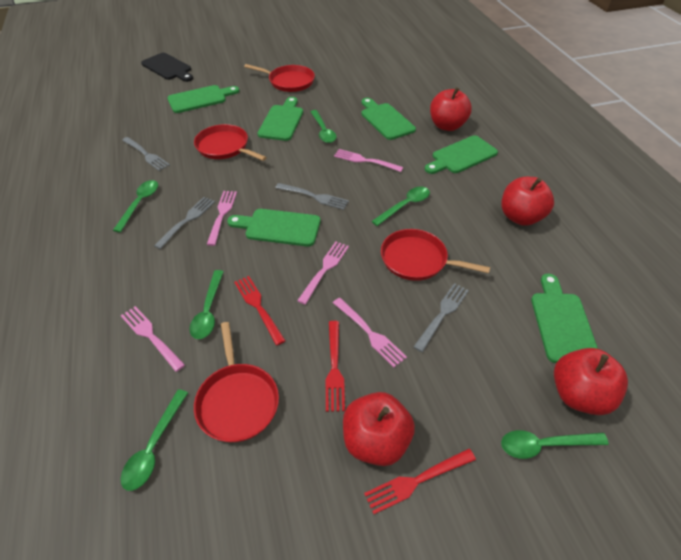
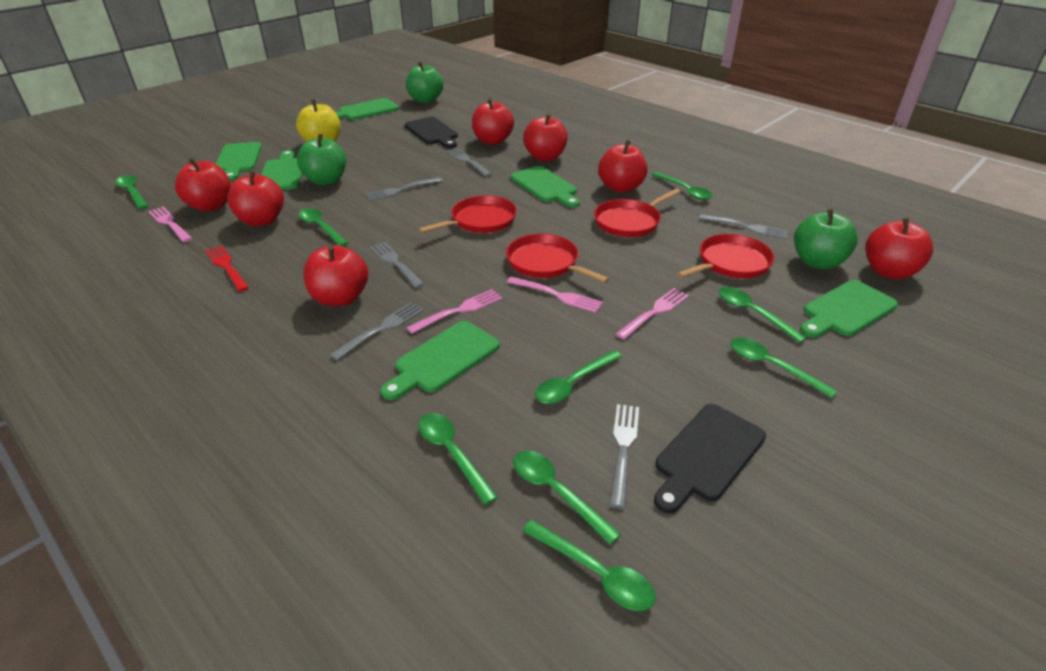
black cutting board: [141,53,193,82] = 1 -> [405,117,458,148] [654,404,766,514] = 2
green apple: none = 0 -> [297,134,346,185] [406,61,443,103] [794,208,858,269] = 3
green spoon: [113,180,158,233] [121,389,188,491] [189,270,224,339] [310,110,337,143] [371,187,430,226] [501,430,609,459] = 6 -> [115,176,148,209] [298,208,348,246] [418,413,498,505] [513,451,621,545] [523,520,656,611] [535,350,622,404] [652,172,713,200] [719,287,807,343] [730,338,837,398] = 9
grey fork: [122,137,170,171] [154,197,215,249] [275,183,349,210] [414,283,469,352] = 4 -> [330,303,424,360] [365,177,443,201] [370,242,425,288] [447,148,492,177] [610,404,639,508] [699,214,788,239] = 6
pink fork: [120,306,185,372] [207,191,237,246] [297,242,349,305] [333,298,407,367] [334,149,403,172] = 5 -> [148,207,192,242] [407,289,503,334] [507,277,603,313] [616,288,689,339] = 4
red apple: [343,392,415,466] [430,87,472,131] [501,177,554,226] [554,348,628,415] = 4 -> [175,158,231,211] [227,170,284,226] [303,245,368,306] [472,98,514,145] [523,113,568,161] [598,140,648,193] [865,217,933,279] = 7
red fork: [234,276,286,346] [325,321,345,412] [364,449,476,514] = 3 -> [205,245,249,292] = 1
yellow apple: none = 0 -> [296,99,340,141] = 1

